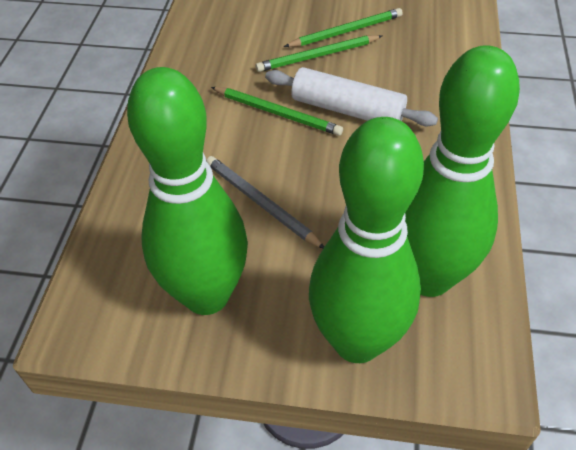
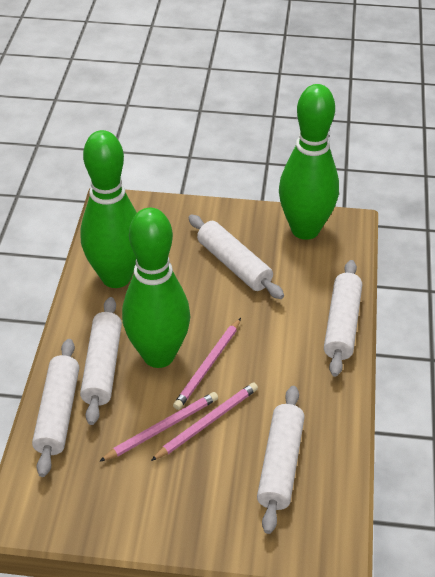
green pencil: [211,87,343,136] [255,35,382,72] [284,8,403,47] = 3 -> none = 0
grey pencil: [206,156,324,248] = 1 -> none = 0
pink pencil: none = 0 -> [99,392,218,462] [151,382,258,461] [173,318,241,410] = 3
white rolling pin: [265,67,438,126] = 1 -> [32,339,79,477] [80,297,122,425] [188,214,284,299] [257,386,305,534] [324,260,362,377] = 5

